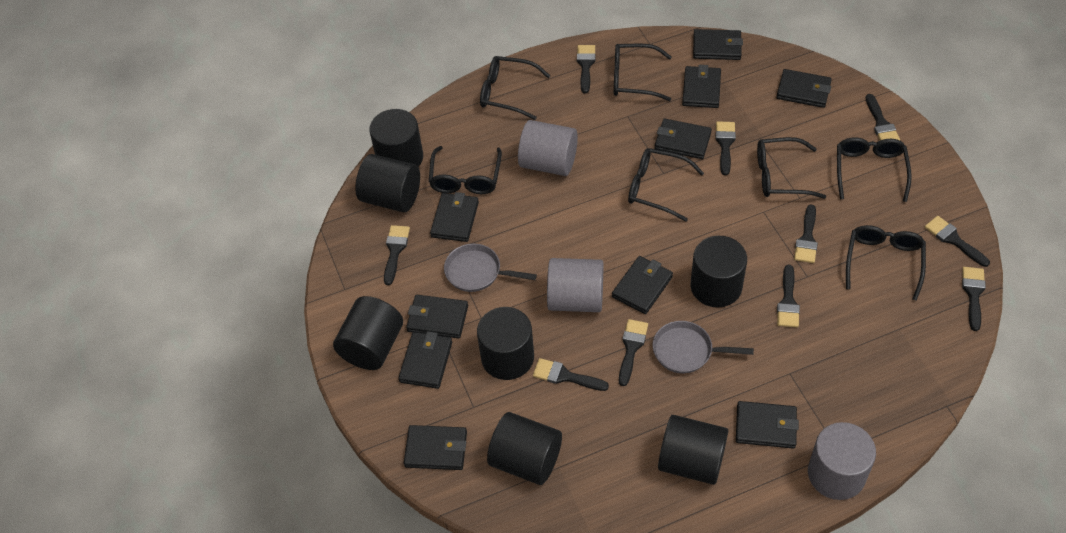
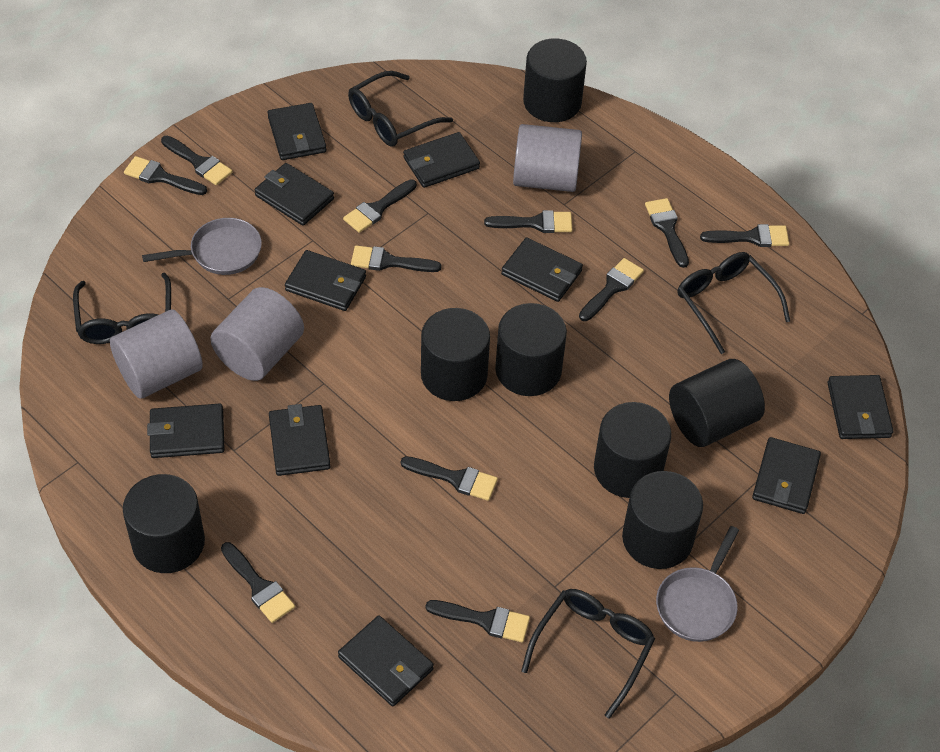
black brush: [384,225,410,285] [533,358,609,391] [577,45,595,93] [619,319,648,386] [716,121,736,175] [777,265,800,327] [794,204,818,263] [866,94,900,141] [925,216,990,267] [962,267,986,331] = 10 -> [124,156,207,195] [161,135,233,185] [221,542,295,623] [343,179,417,233] [351,246,441,272] [401,456,498,501] [426,600,530,643] [484,210,572,233] [579,258,644,321] [645,198,689,268] [700,224,789,247] = 11
black glasses: [429,146,502,194] [480,56,550,120] [614,44,672,101] [628,148,704,222] [757,137,826,199] [837,137,912,202] [846,225,926,301] = 7 -> [73,273,171,344] [348,71,453,146] [521,589,655,719] [678,252,790,354] = 4

